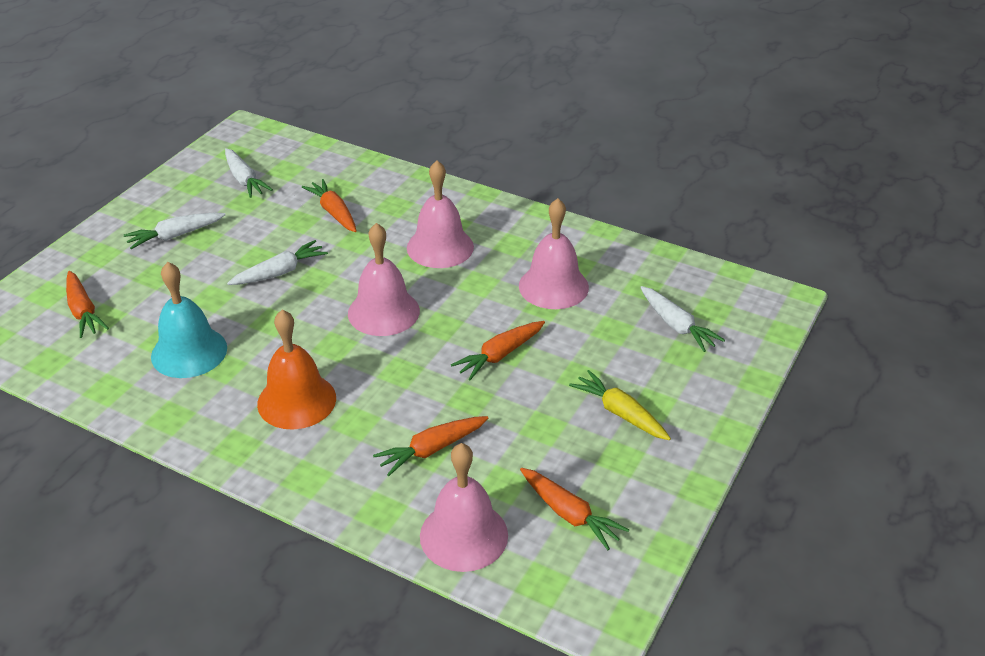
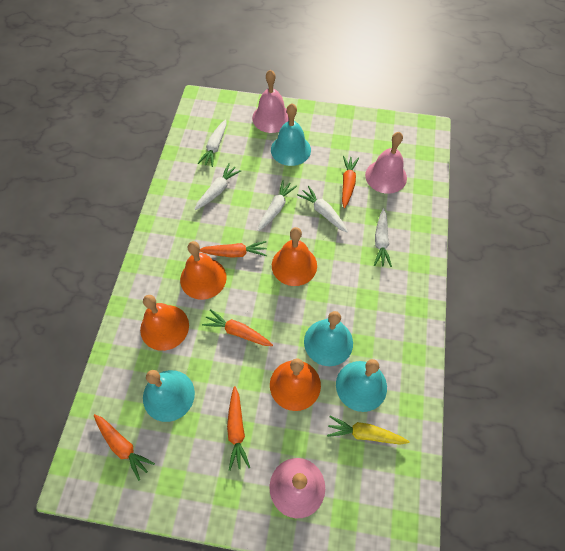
orange bell: [257,310,336,430] = 1 -> [140,295,189,351] [180,241,227,300] [270,358,321,411] [272,227,317,286] = 4
pink bell: [348,223,420,336] [407,161,474,268] [420,443,508,572] [519,198,589,309] = 4 -> [252,70,289,133] [270,458,325,518] [365,132,407,194] = 3
turquoise bell: [151,262,227,378] = 1 -> [143,370,195,422] [271,104,311,166] [304,311,353,366] [336,359,387,412] = 4
white carrot: [124,212,226,249] [225,148,273,198] [227,240,328,285] [640,286,725,352] = 4 -> [194,164,241,210] [198,119,227,167] [258,180,297,231] [297,186,348,232] [374,208,392,267] = 5

